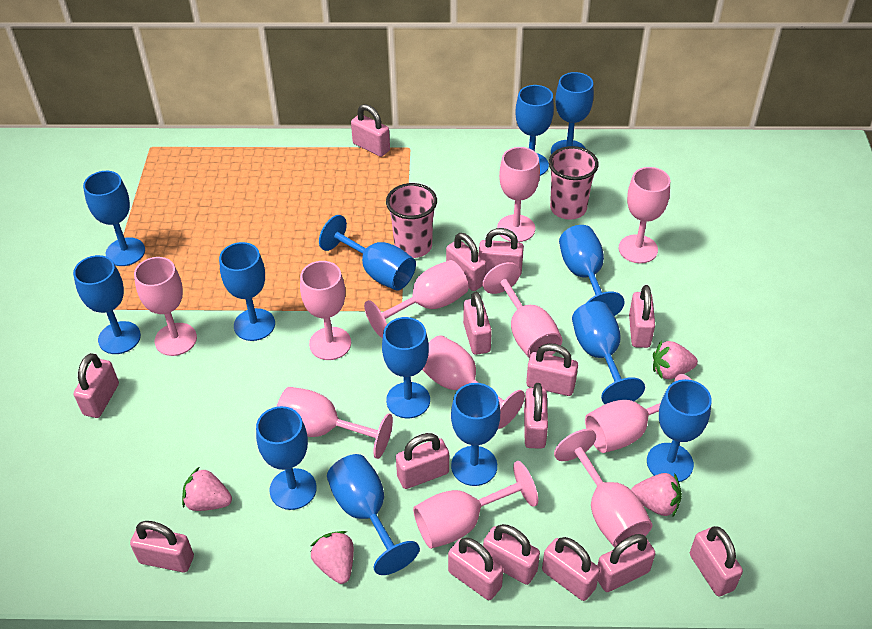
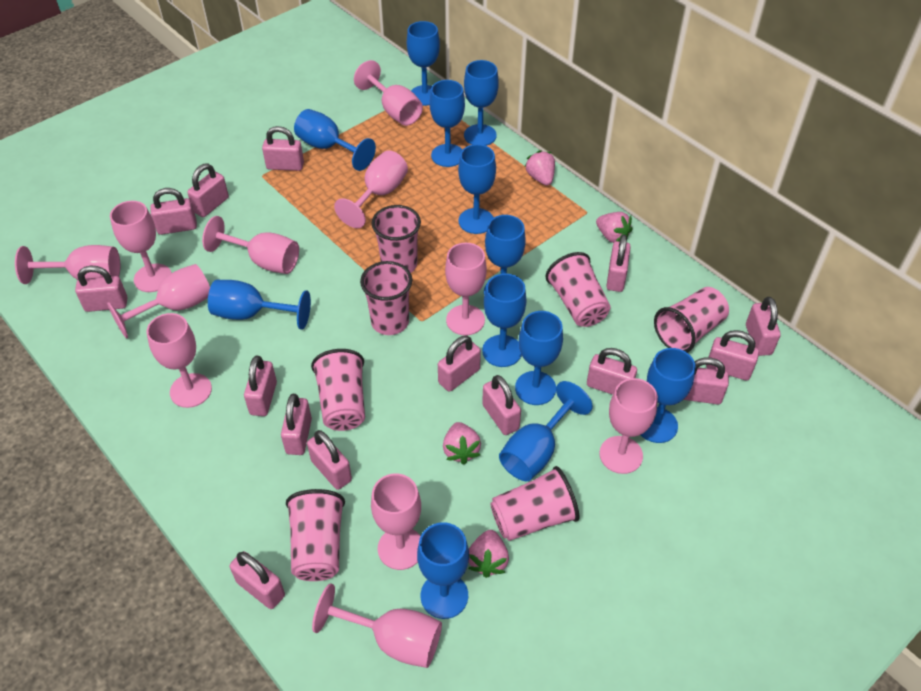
blue goblet: [73,255,141,354] [83,171,145,266] [219,242,275,341] [256,406,317,510] [319,215,416,291] [327,454,420,575] [382,317,430,418] [451,383,500,486] [516,85,554,176] [551,72,594,154] [559,225,625,316] [572,301,645,404] [647,379,712,482] = 13 -> [208,280,311,330] [294,109,376,171] [407,21,440,106] [417,522,469,619] [430,80,465,167] [458,144,496,234] [464,60,499,146] [482,273,527,367] [484,215,526,295] [499,381,593,481] [515,311,563,405] [641,348,695,443] = 12
pink cup: [386,183,437,258] [549,146,599,220] = 2 -> [286,489,345,581] [311,349,365,431] [360,261,412,335] [371,205,421,273] [490,466,579,541] [545,252,611,327] [654,287,729,353] = 7

